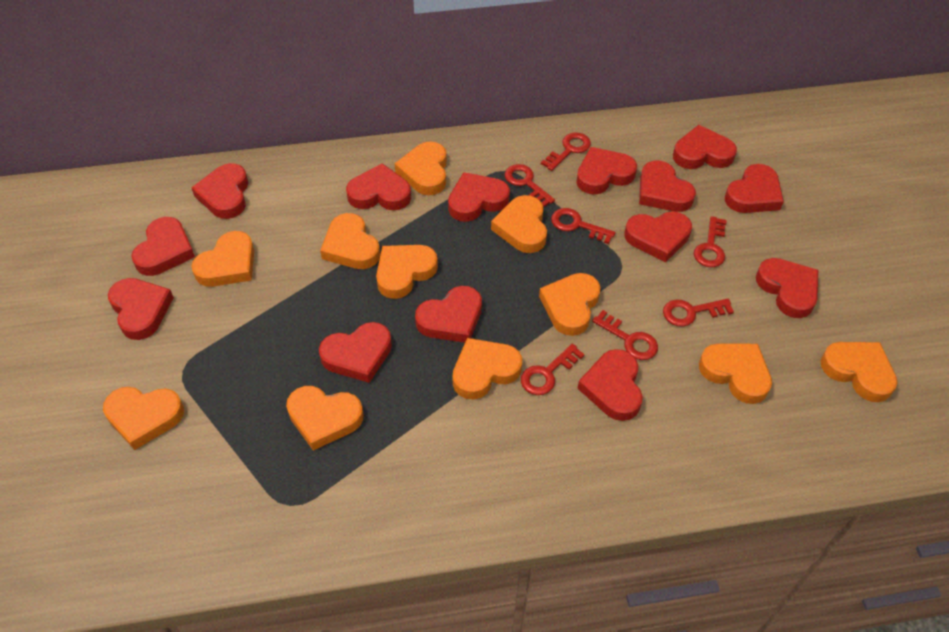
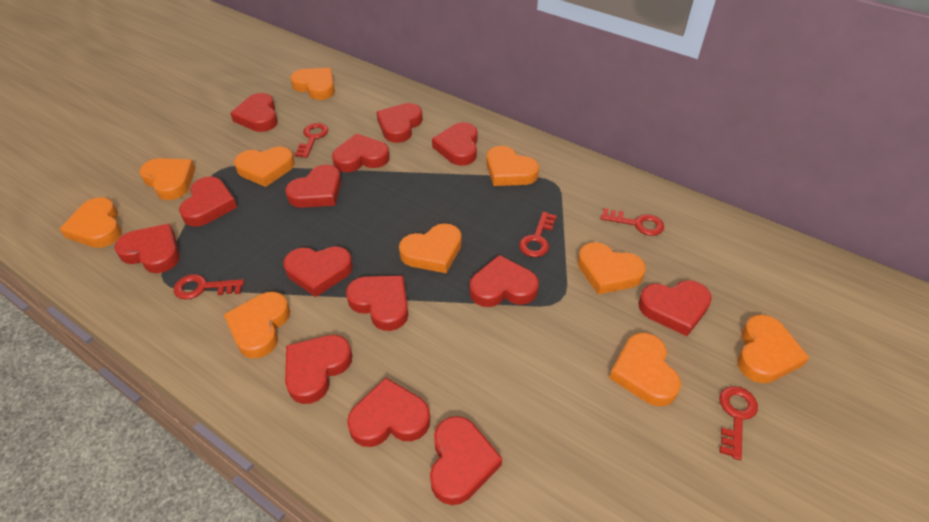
orange heart: [103,387,184,450] [191,231,254,287] [286,386,364,450] [320,213,380,269] [376,245,438,299] [395,142,447,195] [453,338,522,399] [491,195,547,253] [539,273,600,336] [699,343,772,404] [820,342,898,402] = 11 -> [60,197,122,248] [139,158,196,200] [224,292,290,358] [234,147,295,187] [290,68,335,100] [399,223,462,273] [486,146,539,186] [577,242,646,295] [609,333,681,406] [737,314,809,383] = 10
red key: [504,164,555,207] [521,344,585,395] [541,132,591,171] [551,208,616,244] [592,310,658,360] [663,299,734,327] [694,216,727,267] = 7 -> [174,274,244,300] [294,123,328,158] [519,212,557,257] [600,208,664,236] [719,386,758,460] = 5

